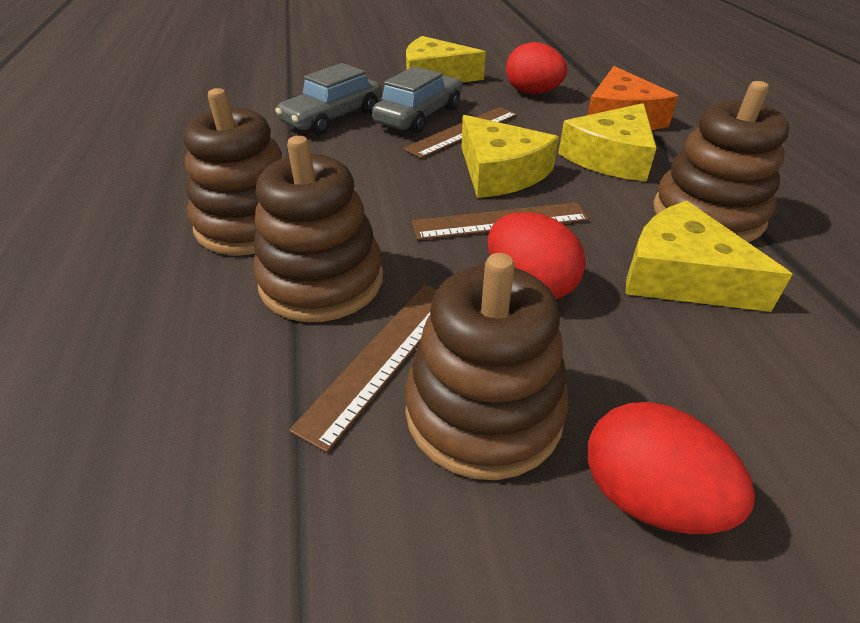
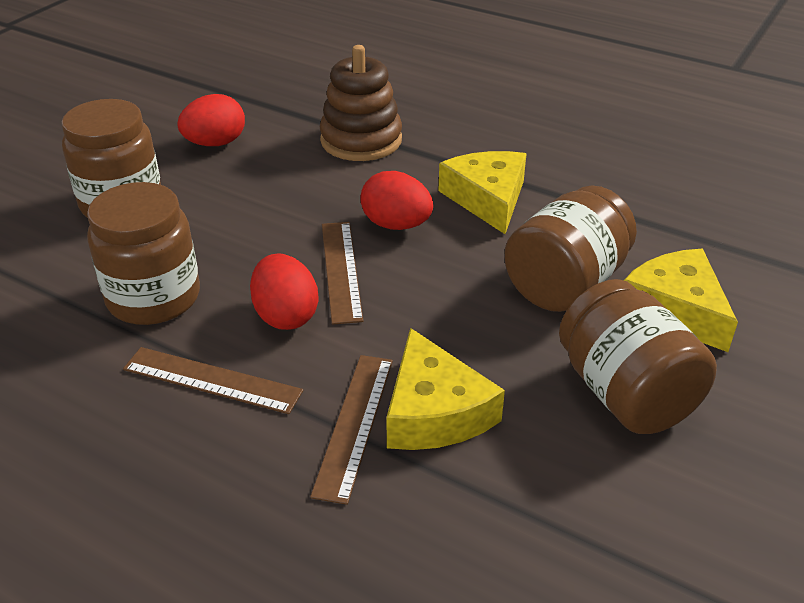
brown jar: none = 0 -> [62,99,161,218] [87,182,200,325] [504,186,637,312] [559,279,717,434] = 4
brown stacking toy: [183,88,282,255] [253,136,383,322] [405,253,569,480] [653,81,790,242] = 4 -> [320,45,402,161] = 1
grey car: [275,63,382,135] [372,66,462,134] = 2 -> none = 0
orange cheese: [587,66,678,130] = 1 -> none = 0
yellow cheese: [406,36,486,83] [461,115,559,198] [558,103,657,182] [626,201,793,312] = 4 -> [386,328,505,450] [438,151,526,234] [623,249,738,352] = 3

